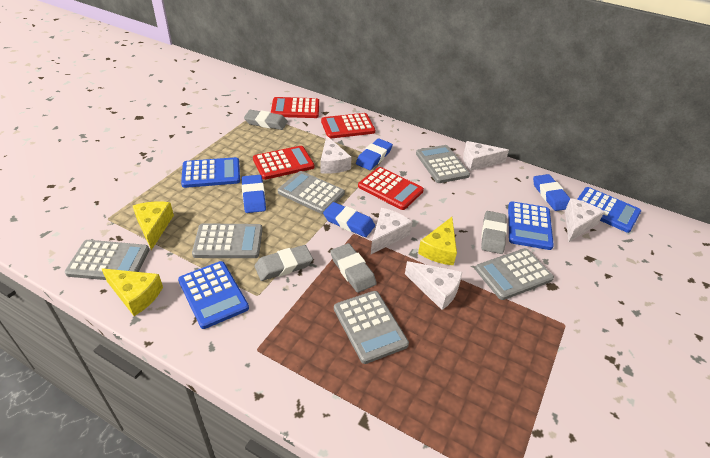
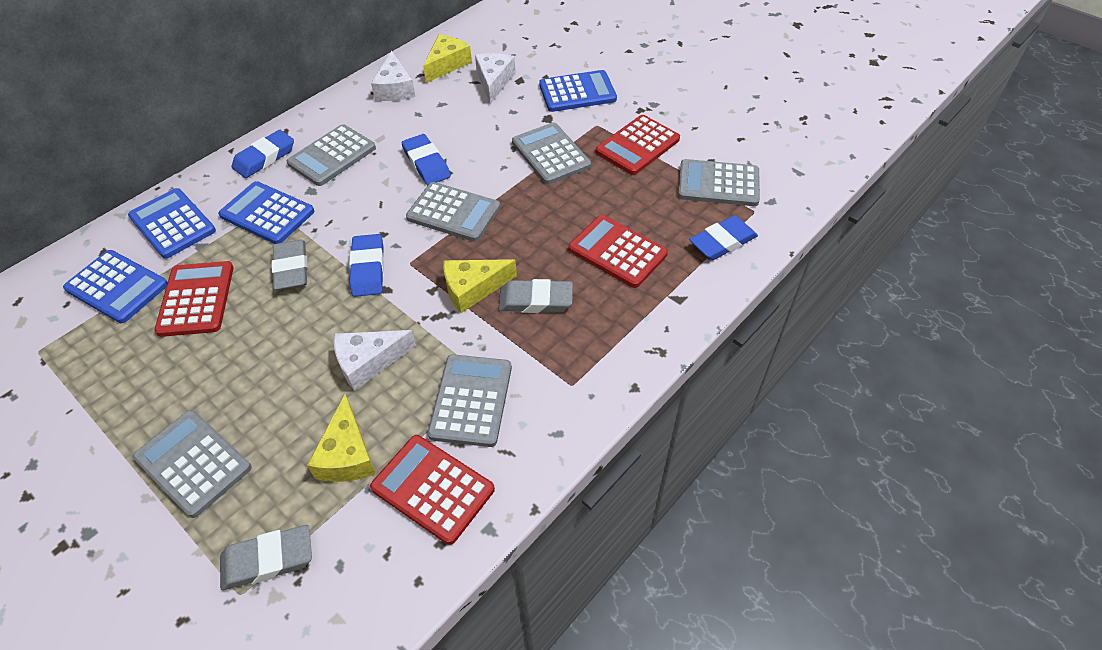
grey eraser: [244,110,288,130] [255,245,313,281] [330,243,377,293] [481,211,507,254] = 4 -> [220,525,312,590] [272,240,308,290] [498,279,573,313] = 3
white cheese: [321,136,352,174] [371,208,412,254] [405,261,462,310] [463,141,509,171] [565,198,604,242] = 5 -> [334,330,416,391] [371,51,415,101] [475,53,516,104] = 3

